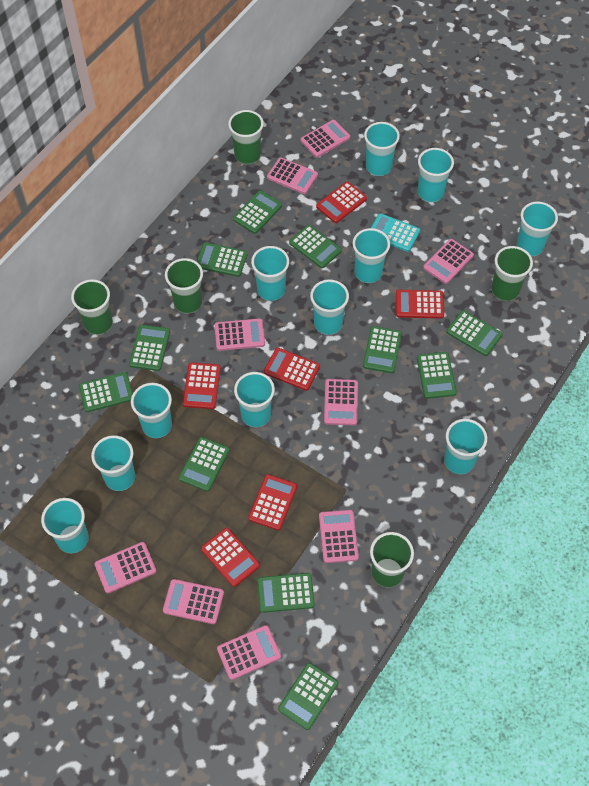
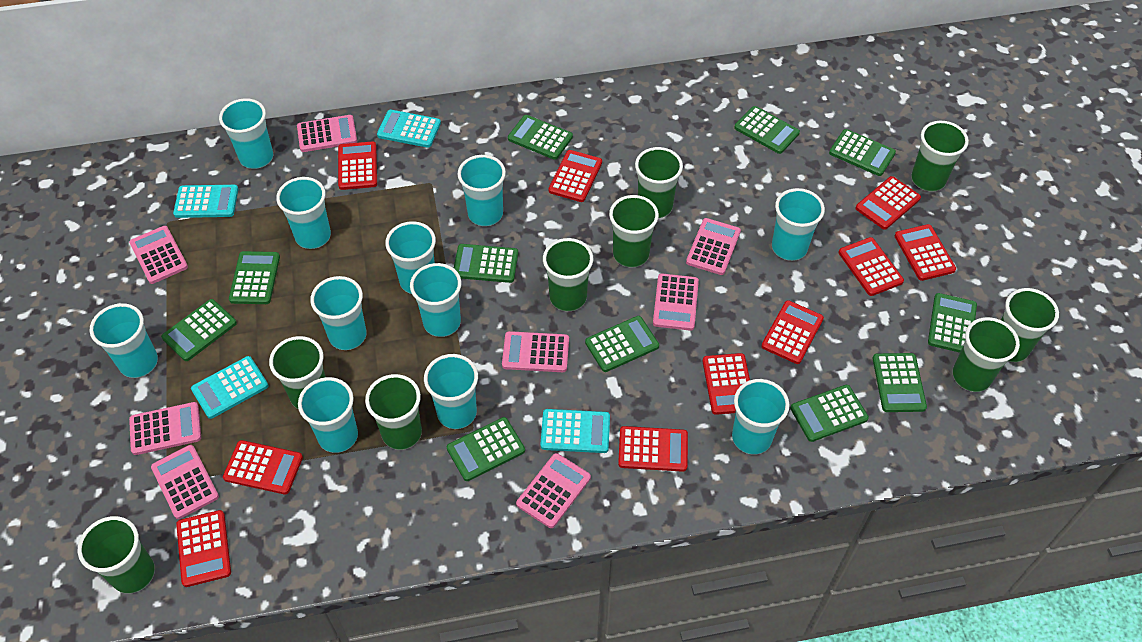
green cup: [71,279,113,335] [165,258,203,313] [228,110,264,164] [370,532,414,587] [491,246,533,301] = 5 -> [78,516,155,594] [269,336,326,409] [365,374,422,450] [543,238,593,311] [609,195,659,267] [635,147,683,218] [911,121,969,192] [953,317,1020,392] [1001,288,1059,362] = 9
pink calculator: [95,542,156,593] [163,579,224,624] [215,318,265,351] [217,625,281,680] [267,157,318,194] [300,120,350,157] [319,510,359,563] [324,379,358,425] [423,239,474,284] = 9 -> [129,226,188,284] [129,402,201,455] [151,445,219,519] [297,115,357,152] [502,331,569,372] [516,453,591,528] [653,274,699,331] [686,218,741,275] = 8
red calculator: [183,362,221,409] [201,528,260,587] [248,474,297,530] [264,348,320,391] [316,181,367,223] [396,290,444,319] = 6 -> [176,510,231,587] [223,440,303,494] [338,141,377,190] [548,150,602,202] [618,426,688,472] [702,353,750,415] [761,300,824,364] [839,237,904,296] [855,176,921,230] [895,224,956,281] = 10
turquoise calculator: [371,213,420,252] = 1 -> [173,185,238,218] [191,356,268,419] [377,110,441,148] [540,409,610,453] = 4

